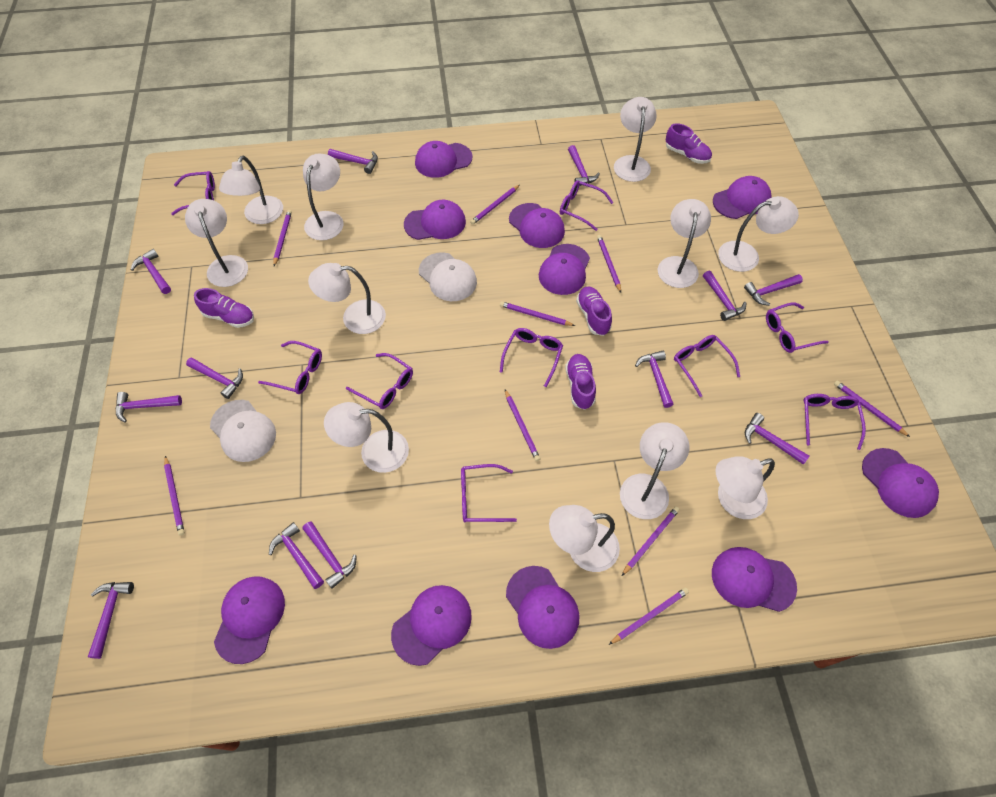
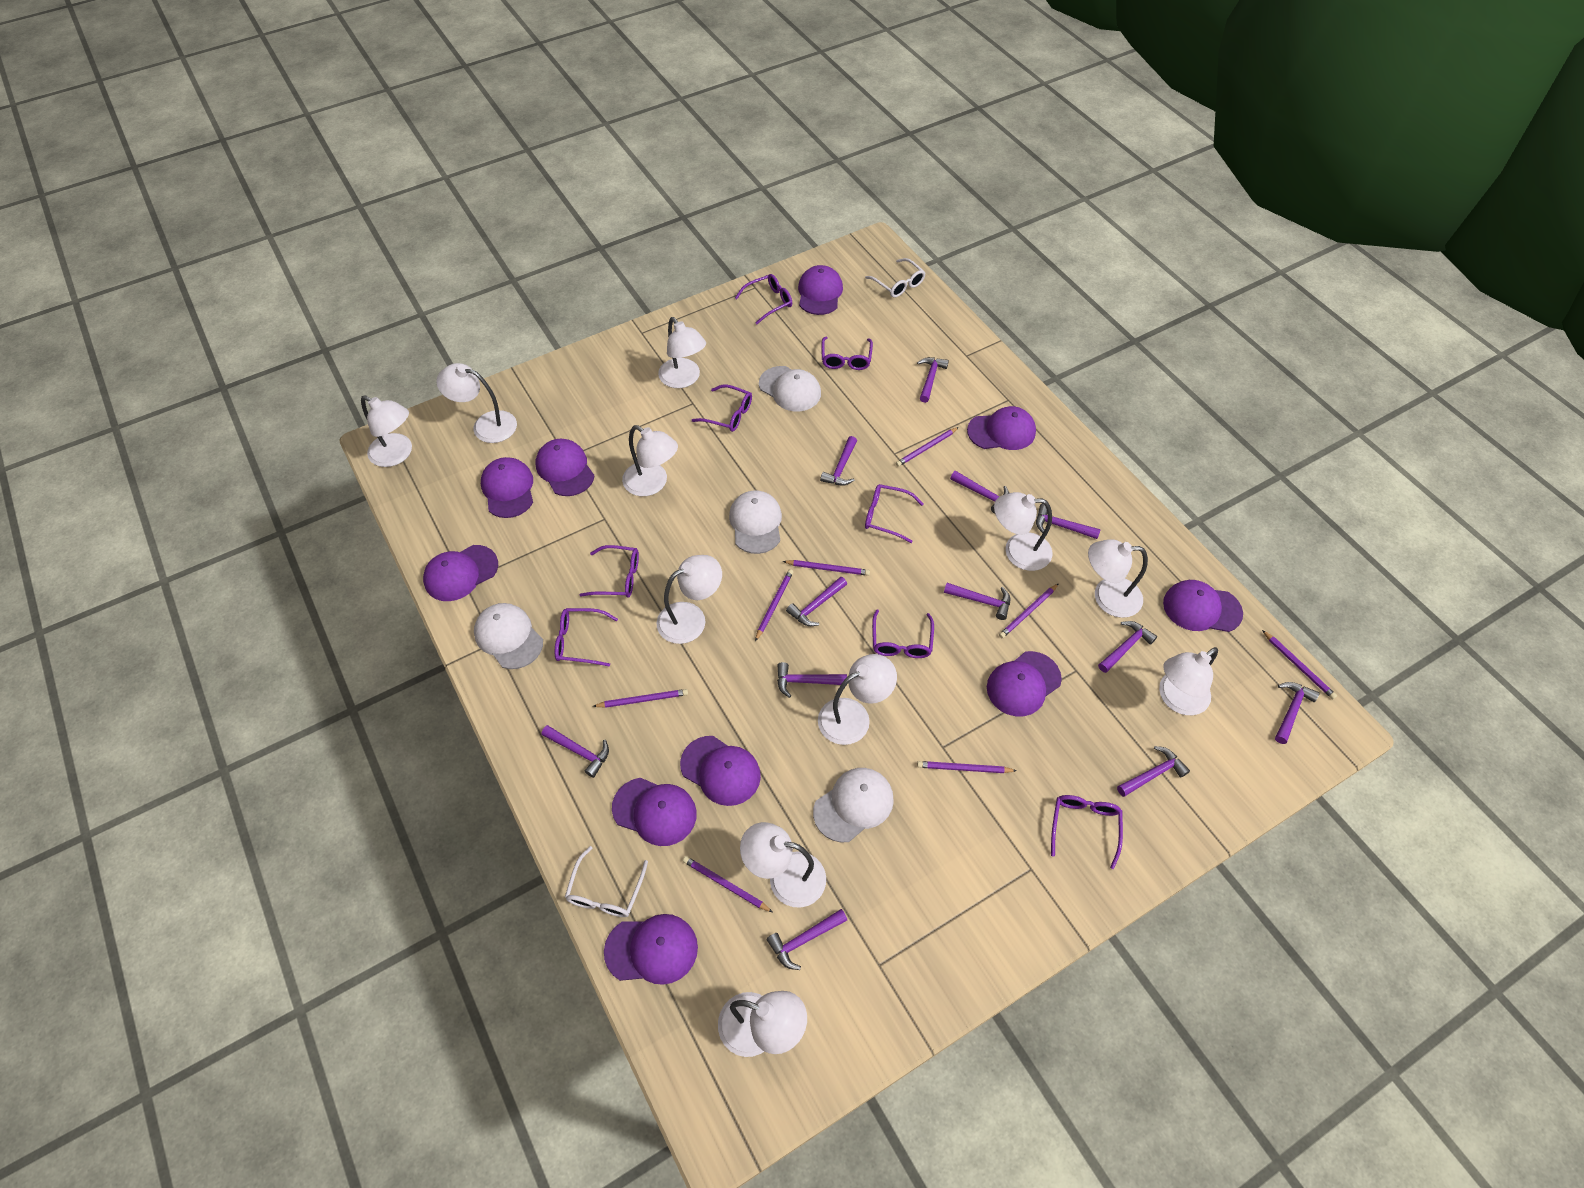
purple glasses: [171,171,215,215] [258,341,322,394] [346,353,413,409] [461,464,517,523] [500,328,563,387] [560,180,614,231] [674,335,740,397] [766,302,829,353] [803,394,866,450] = 9 -> [555,608,618,667] [580,545,639,598] [692,384,752,432] [735,274,792,324] [821,336,873,370] [865,484,923,543] [872,610,934,658] [1051,795,1123,869] = 8
purple pencil: [164,456,185,536] [274,210,292,266] [470,185,520,225] [500,301,575,326] [505,390,540,461] [597,235,621,292] [609,588,689,645] [622,506,680,576] [834,381,910,437] = 9 -> [593,689,688,708] [683,856,772,912] [755,569,793,641] [783,560,870,576] [896,427,959,467] [917,761,1017,773] [999,583,1059,638] [1262,630,1337,699] = 8
purple shoe: [194,288,254,328] [565,354,596,410] [576,287,612,336] [666,123,712,164] = 4 -> none = 0
white cap: [210,400,276,462] [419,252,477,301] = 2 -> [474,603,543,669] [729,490,782,554] [759,366,821,412] [813,768,894,842] = 4
white glasses: none = 0 -> [565,846,648,917] [865,258,925,298] = 2

